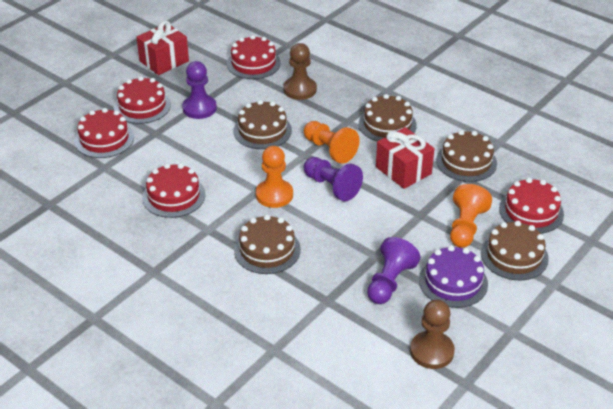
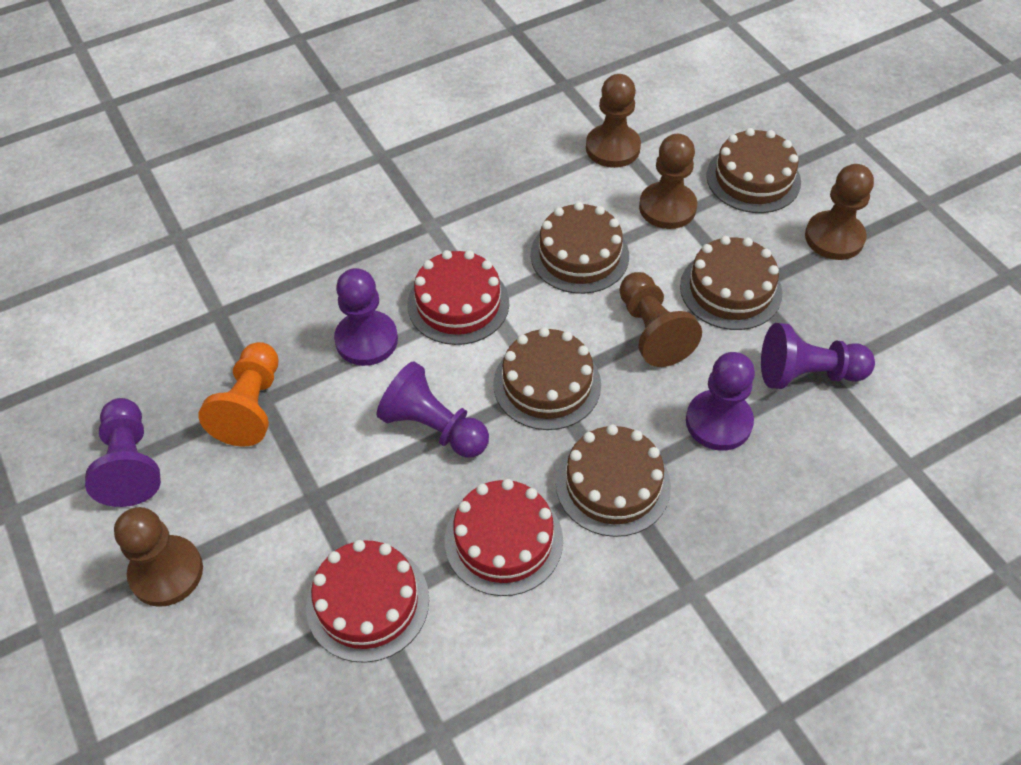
brown pawn: [283,43,317,100] [410,300,455,369] = 2 -> [114,507,203,607] [586,74,641,168] [620,272,702,367] [639,134,697,229] [805,164,874,260] = 5
orange pawn: [256,146,293,208] [304,121,360,164] [450,184,492,248] = 3 -> [198,342,278,447] = 1
purple cake: [419,245,488,308] = 1 -> none = 0
purple pawn: [182,61,217,119] [304,157,363,201] [367,237,420,304] = 3 -> [85,398,161,507] [334,268,398,366] [377,361,489,458] [686,352,755,451] [761,323,875,389] = 5
red cake: [75,108,134,158] [114,76,171,124] [142,163,205,218] [227,35,281,79] [499,178,564,234] = 5 -> [306,540,429,663] [408,250,509,345] [445,479,563,596] = 3
red gift: [136,21,189,75] [376,127,434,189] = 2 -> none = 0

